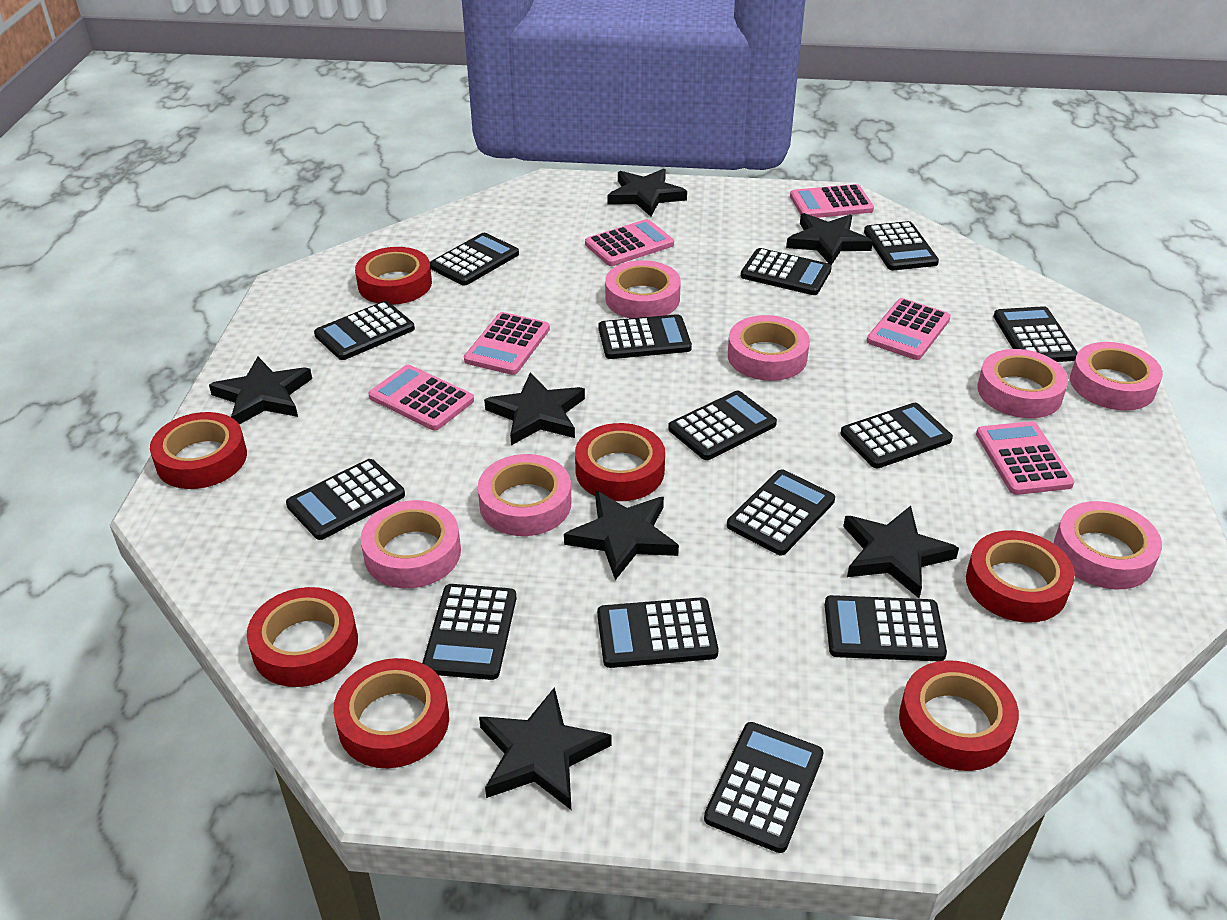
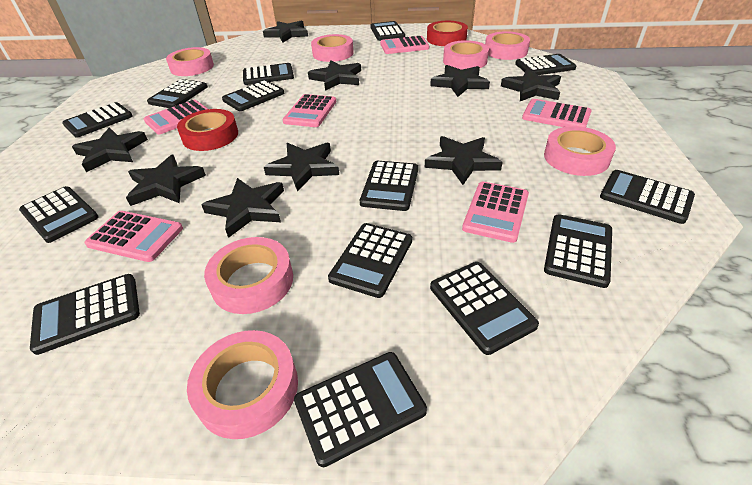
black star: [209,356,312,425] [479,687,612,810] [484,372,585,445] [564,491,679,580] [608,169,687,217] [786,213,873,265] [843,506,959,598] = 7 -> [72,128,148,172] [126,155,206,206] [201,178,284,238] [263,21,308,43] [264,143,339,192] [308,60,361,91] [425,136,503,185] [430,65,490,97] [501,68,561,101] = 9
red tape: [150,412,247,489] [247,587,358,687] [333,658,449,768] [355,247,432,305] [575,423,665,501] [899,660,1019,771] [966,530,1075,623] = 7 -> [177,109,238,151] [427,21,468,46] = 2

